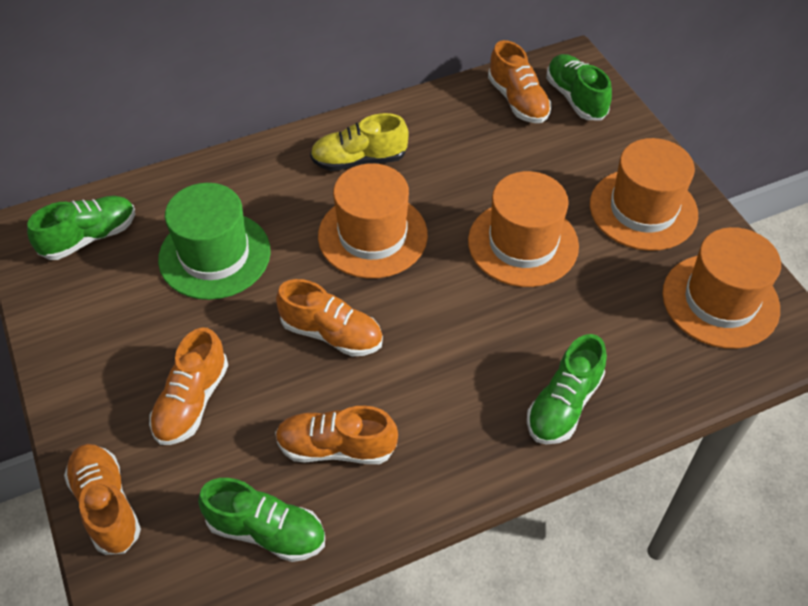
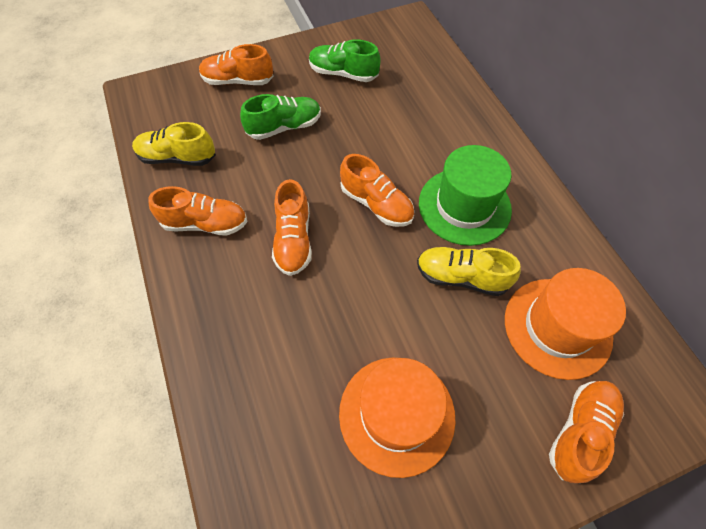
green shoe: [27,196,135,260] [198,478,325,562] [527,334,607,444] [546,54,612,120] = 4 -> [240,94,321,140] [309,39,380,82] = 2
orange hat: [318,163,428,279] [468,171,579,287] [590,138,698,251] [662,227,781,349] = 4 -> [339,357,456,478] [505,268,626,380] = 2
yellow shoe: [310,113,409,171] = 1 -> [132,122,216,166] [417,247,521,296] = 2

